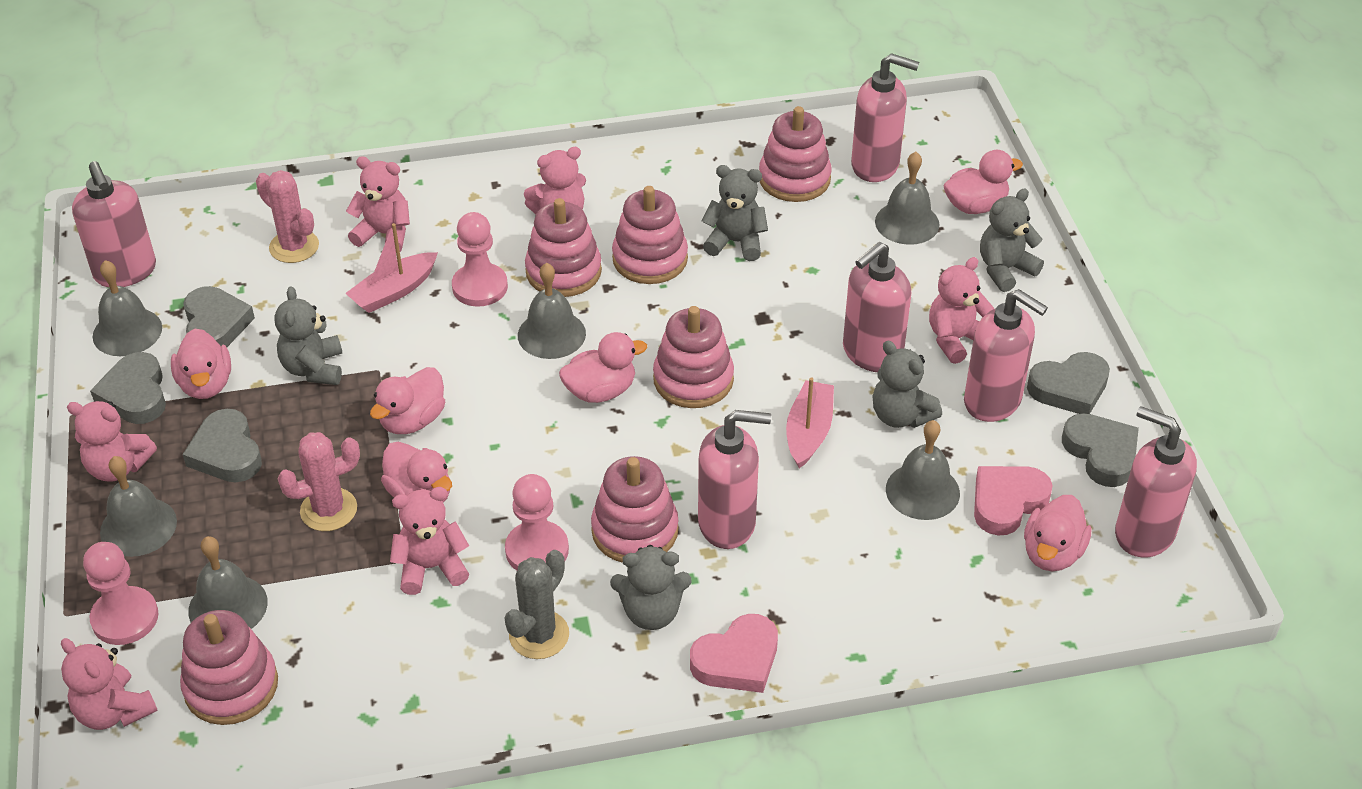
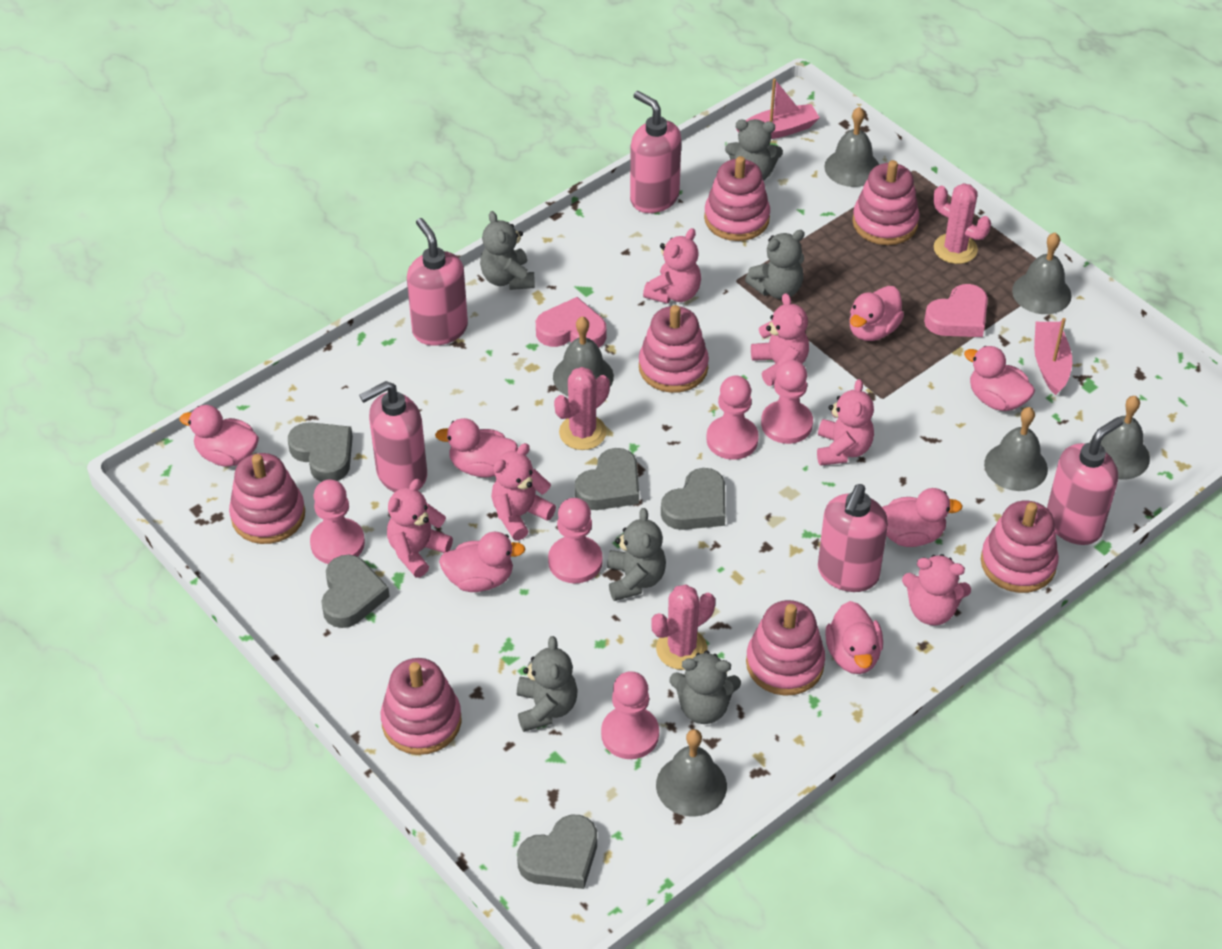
grey cactus: [505,550,569,659] = 1 -> none = 0
grey teddy bear: [275,286,342,385] [610,545,692,630] [702,165,768,261] [873,340,942,428] [980,189,1044,292] = 5 -> [480,211,535,290] [517,636,578,732] [607,508,666,601] [669,651,741,724] [725,119,783,181] [745,230,805,299] = 6
pink cactus: [256,170,319,263] [277,432,360,531] = 2 -> [554,367,610,450] [651,584,715,670] [934,183,991,264] = 3
pink duck: [171,329,231,399] [370,367,445,434] [381,442,452,502] [559,332,647,403] [944,150,1023,214] [1024,495,1091,571] = 6 -> [180,405,259,467] [435,418,518,477] [439,532,526,592] [825,601,883,674] [849,286,904,341] [882,488,963,547] [964,346,1035,411] = 7
pink pawn: [83,542,159,645] [452,212,508,307] [505,474,569,570] = 3 -> [310,479,365,564] [548,498,603,583] [601,671,659,759] [706,375,759,460] [761,360,813,444] = 5
pink soap dispenser: [72,161,156,288] [698,410,771,549] [843,242,911,372] [851,53,919,182] [964,289,1048,422] [1115,406,1197,558] = 6 -> [359,381,427,492] [407,218,468,346] [630,91,681,213] [818,484,888,592] [1047,417,1123,545] = 5
pink stacking toy: [180,610,278,725] [525,198,602,297] [591,456,679,563] [612,186,688,284] [653,306,734,408] [759,106,832,202] = 6 -> [229,453,305,544] [381,658,462,755] [639,305,709,393] [704,156,770,241] [746,600,825,696] [852,160,920,245] [981,501,1059,593] = 7

